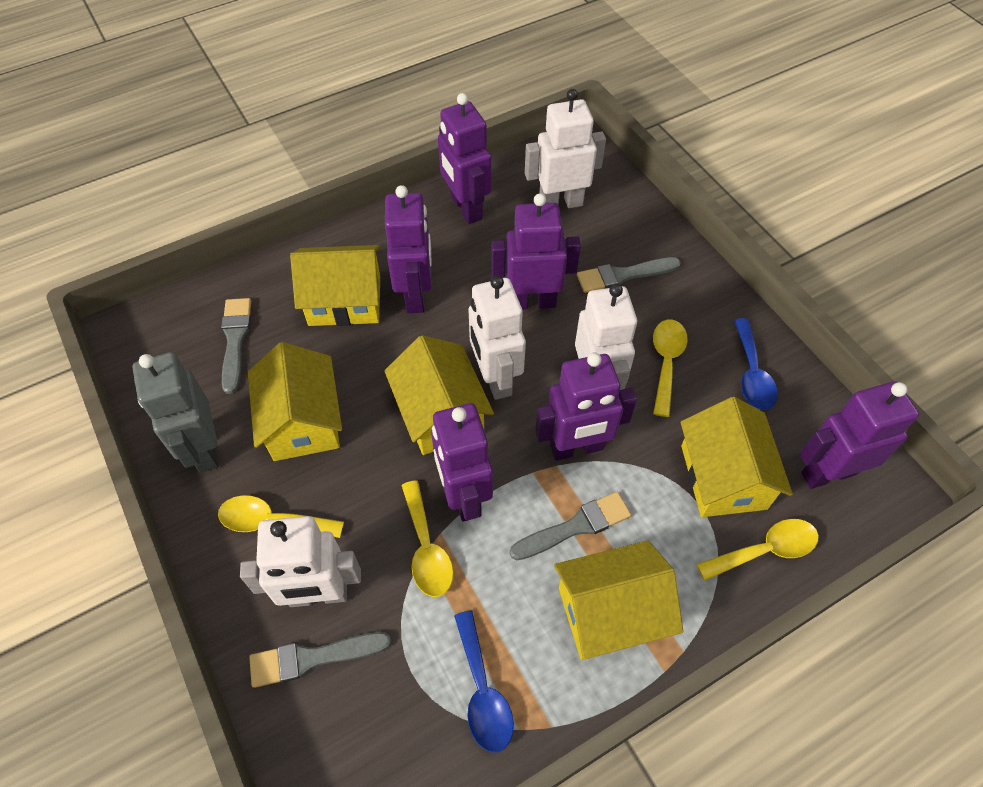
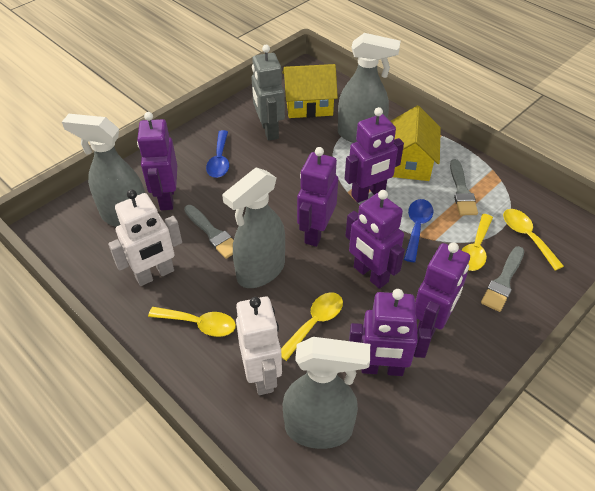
grey brush: [221,298,251,394] [249,632,391,688] [509,492,631,560] [577,257,681,293] = 4 -> [184,205,234,259] [450,159,478,215] [481,246,524,312] = 3
grey spray bottle: none = 0 -> [62,114,145,227] [222,168,285,288] [282,337,370,449] [338,33,401,143] = 4
white robot: [240,516,361,607] [469,276,526,400] [525,89,606,208] [575,284,637,390] = 4 -> [108,189,182,286] [236,297,282,395] = 2
yellow house: [248,342,342,461] [290,245,380,326] [384,335,494,455] [554,540,683,660] [680,397,793,517] = 5 -> [282,64,338,118] [390,106,441,181] = 2

